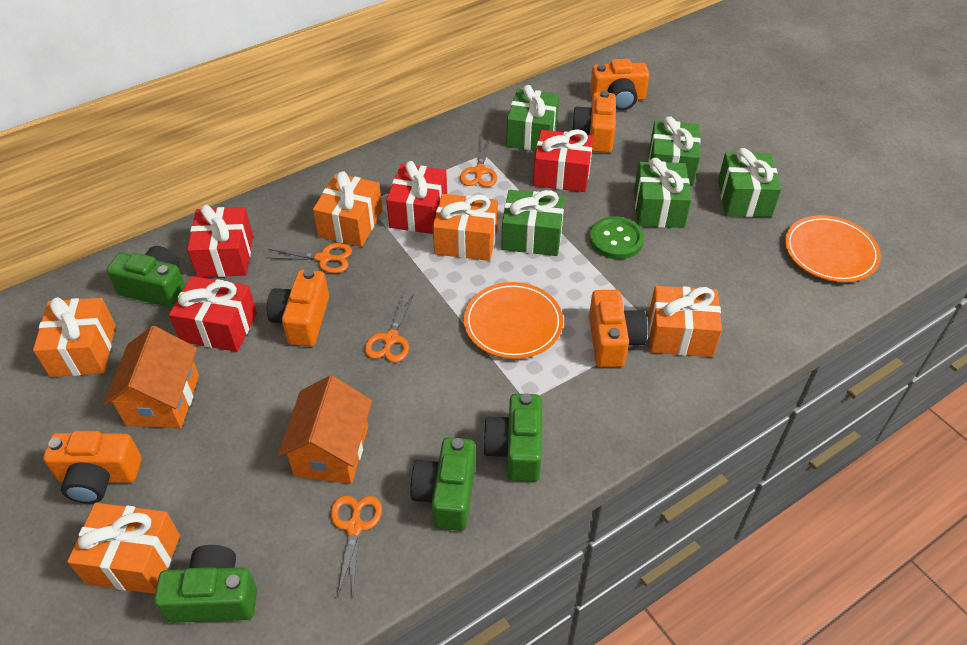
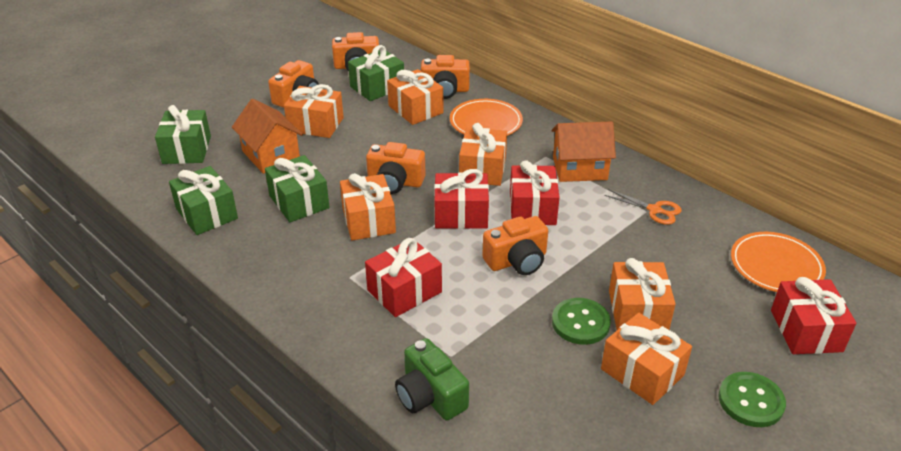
green button: [589,216,644,259] = 1 -> [552,298,611,345] [719,372,786,427] = 2
green camera: [106,246,185,308] [154,545,257,623] [410,437,476,531] [483,393,542,482] = 4 -> [395,338,469,421] = 1
green gift: [501,190,565,256] [506,85,559,151] [634,158,691,228] [648,116,701,185] [718,148,781,217] = 5 -> [155,105,211,164] [169,166,238,235] [265,155,330,222] [348,45,404,101] = 4
orange gift: [33,297,116,377] [67,503,180,594] [313,171,383,247] [433,194,498,261] [649,286,722,357] = 5 -> [284,84,344,138] [340,173,396,240] [387,69,443,125] [459,123,507,186] [601,313,692,405] [609,258,676,330] = 6
orange scissors: [265,243,352,273] [331,495,382,598] [365,293,414,362] [460,137,497,187] = 4 -> [604,189,681,225] = 1

